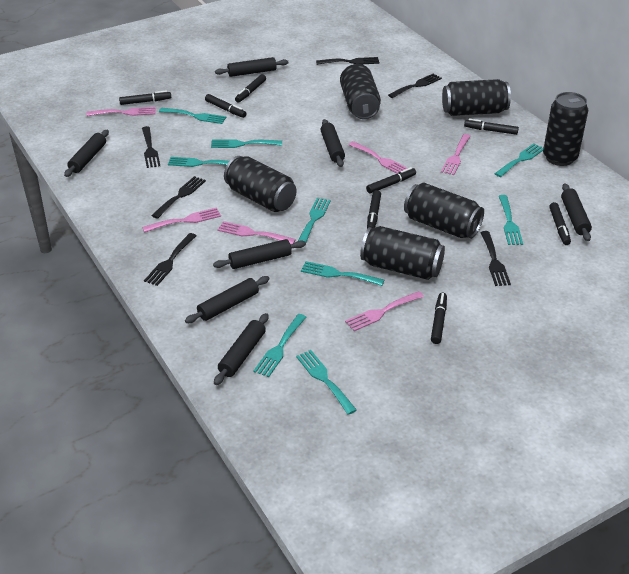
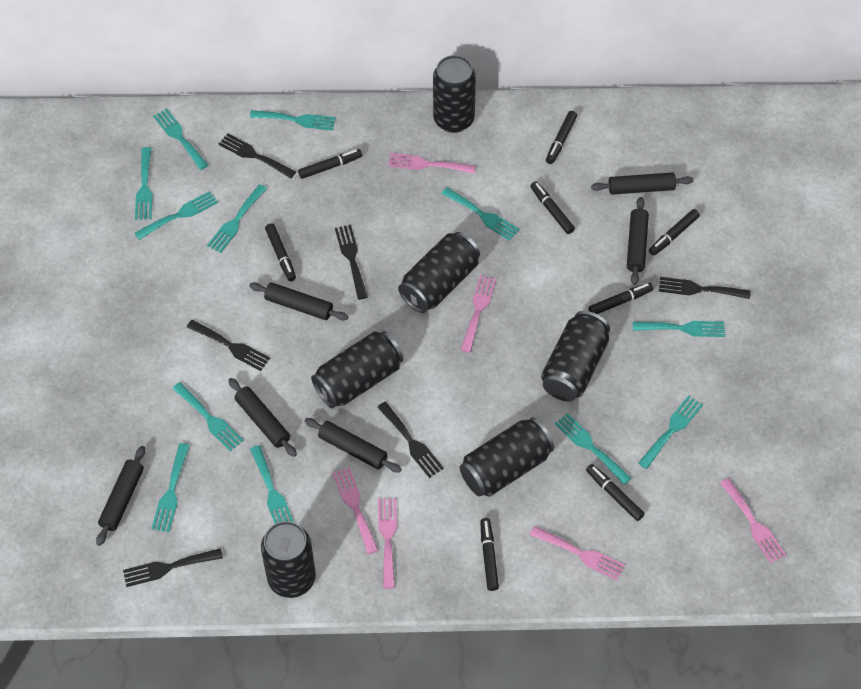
black rolling pin: [64,130,109,177] [185,276,270,323] [213,239,306,269] [214,313,268,385] [215,57,289,77] [320,119,345,167] [561,184,592,241] = 7 -> [96,446,145,546] [228,378,297,457] [249,282,348,321] [305,418,402,473] [591,172,693,195] [627,197,649,285] = 6
turquoise fork: [159,108,226,124] [168,157,229,167] [211,140,282,148] [253,314,306,377] [296,350,357,415] [298,198,331,242] [301,261,384,286] [495,144,543,177] [499,195,523,245] = 9 -> [135,147,153,220] [135,191,218,240] [151,443,190,532] [153,109,208,170] [172,382,244,451] [207,184,267,253] [250,110,336,131] [250,445,293,524] [441,187,519,241] [555,413,631,485] [633,321,725,337] [638,395,703,469] = 12

